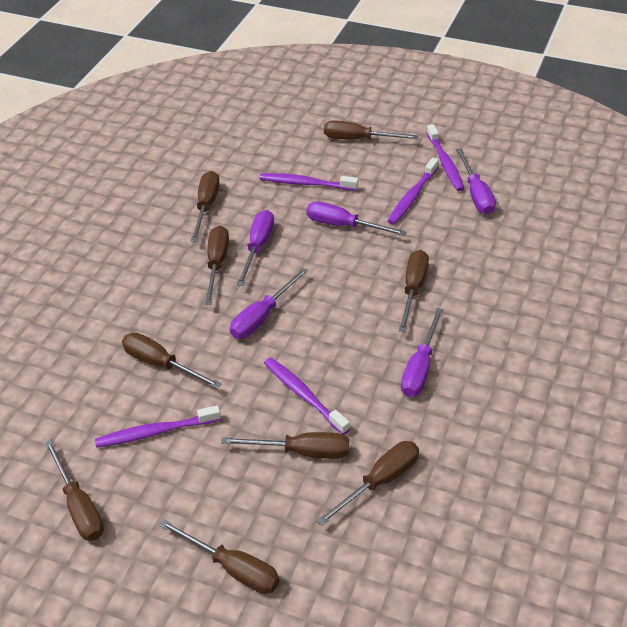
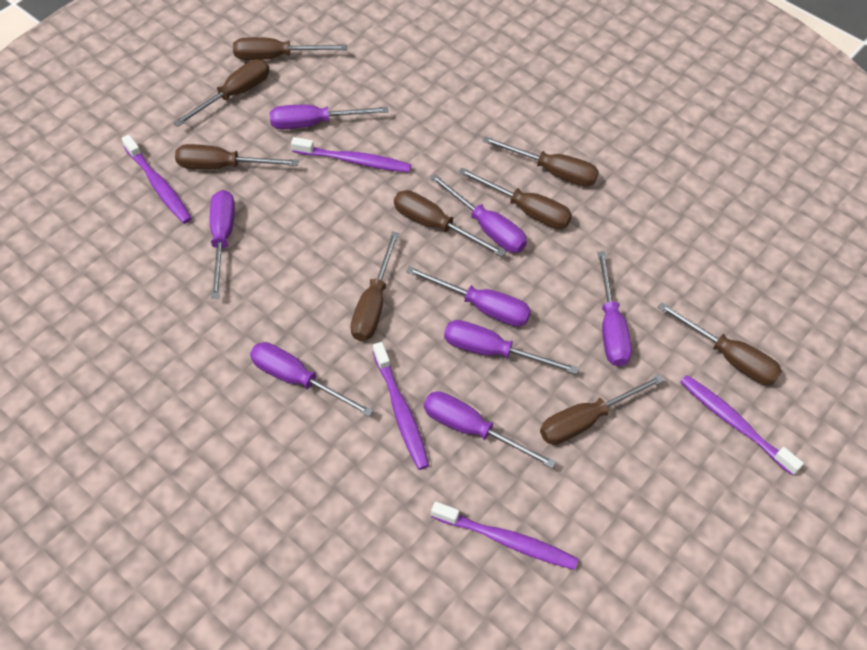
purple screwdriver: [230,268,308,339] [237,210,274,286] [306,202,406,236] [401,308,443,397] [456,148,496,215] = 5 -> [210,190,235,298] [250,342,374,417] [270,105,389,129] [406,266,531,327] [424,391,556,469] [430,174,527,253] [444,320,578,374] [597,252,632,367] = 8

